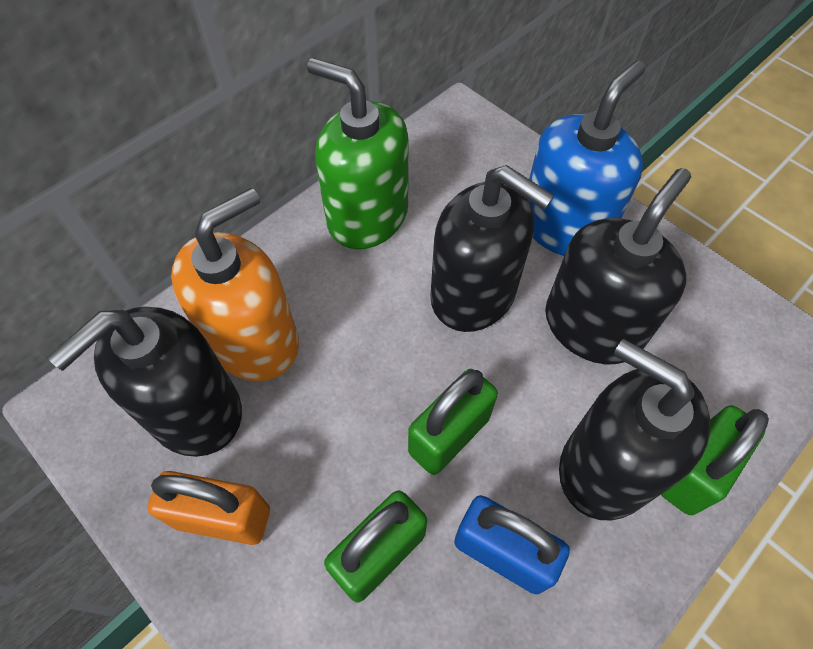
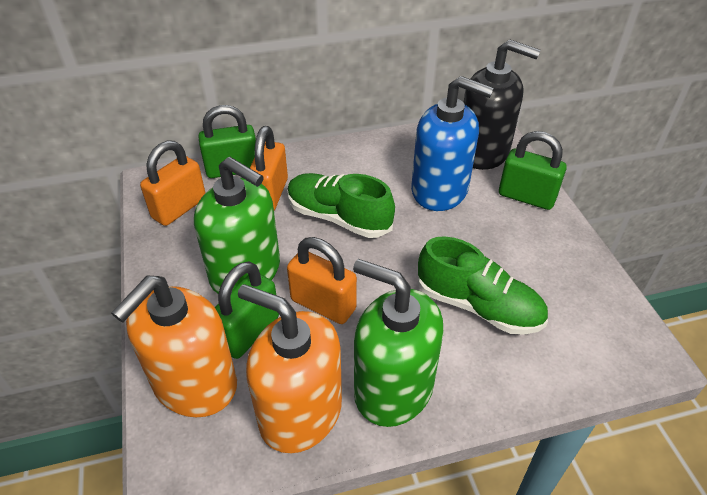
black soap dispenser: [47,307,242,457] [430,165,554,332] [545,168,691,364] [559,339,710,521] = 4 -> [463,40,540,170] = 1
blue padlock: [454,495,570,595] = 1 -> none = 0
green shoe: none = 0 -> [287,173,395,238] [418,236,548,335] = 2
green soap dispenser: [307,58,409,249] = 1 -> [194,157,280,294] [353,259,443,427] = 2
orange padlock: [147,471,270,545] = 1 -> [140,140,205,226] [250,126,288,210] [287,237,357,324] = 3
orange soap dispenser: [171,188,299,381] = 1 -> [111,275,237,417] [238,284,342,453] = 2

